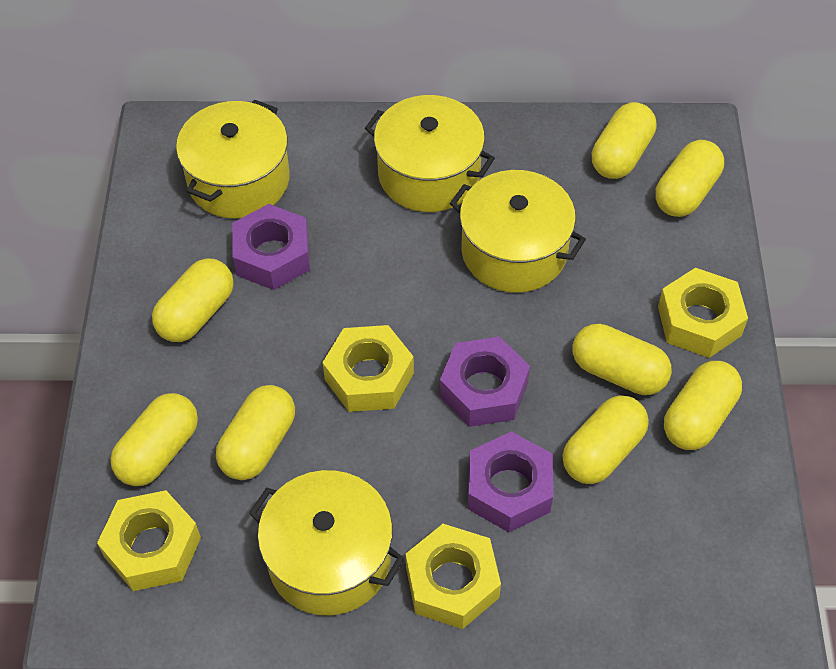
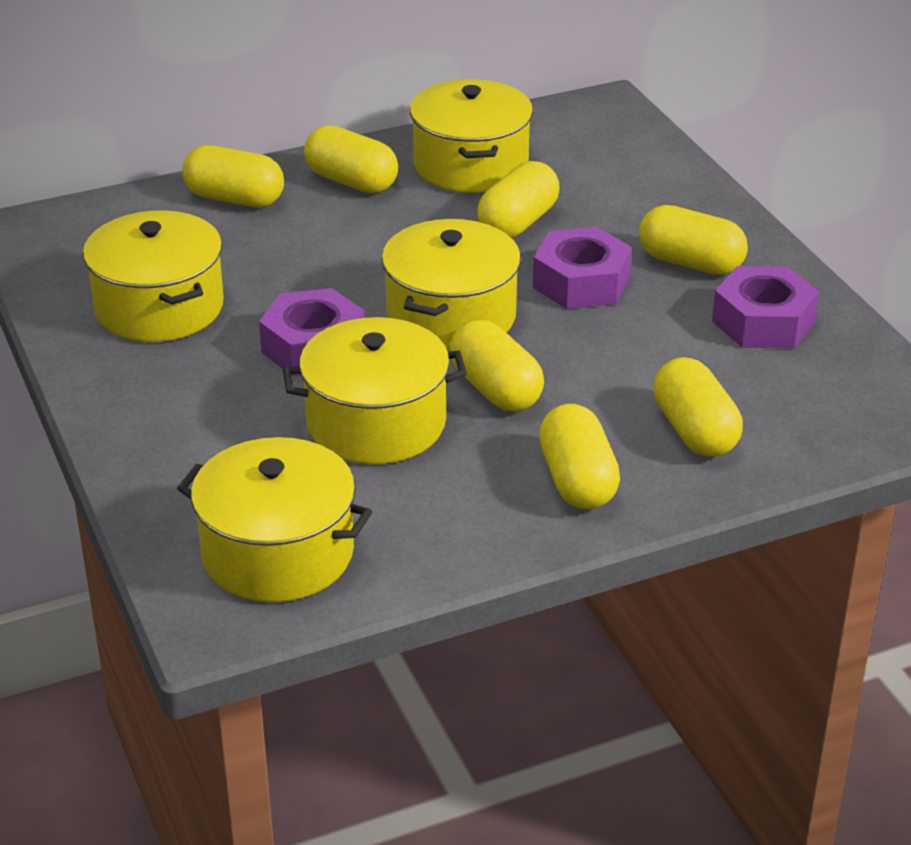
yellow capsule: [110,393,198,486] [152,258,234,342] [216,385,295,480] [562,395,649,484] [572,324,672,395] [592,102,656,179] [655,140,724,217] [664,361,742,450] = 8 -> [182,145,284,207] [304,125,398,193] [449,320,544,412] [477,161,560,238] [539,404,620,509] [639,205,748,275] [653,357,743,457] = 7
yellow nut: [97,490,201,591] [322,325,414,412] [406,524,501,629] [658,268,748,358] = 4 -> none = 0
yellow pot: [176,100,290,218] [249,470,405,615] [365,95,495,212] [450,170,586,293] = 4 -> [83,210,224,342] [177,437,372,602] [283,317,467,464] [382,219,521,351] [410,79,533,193] = 5

